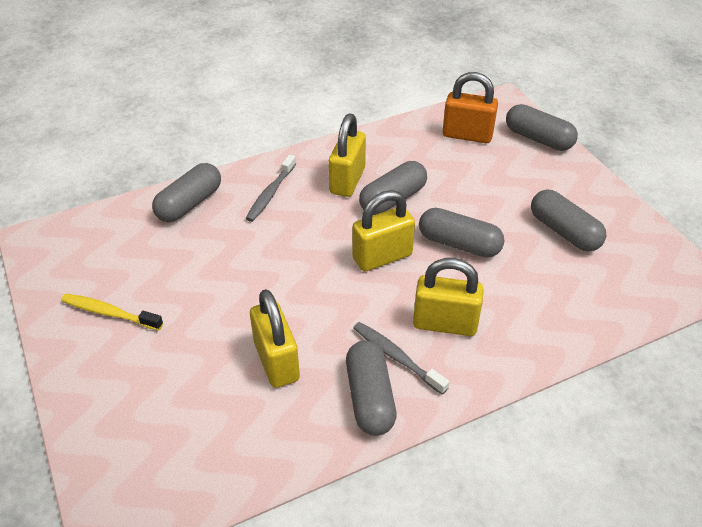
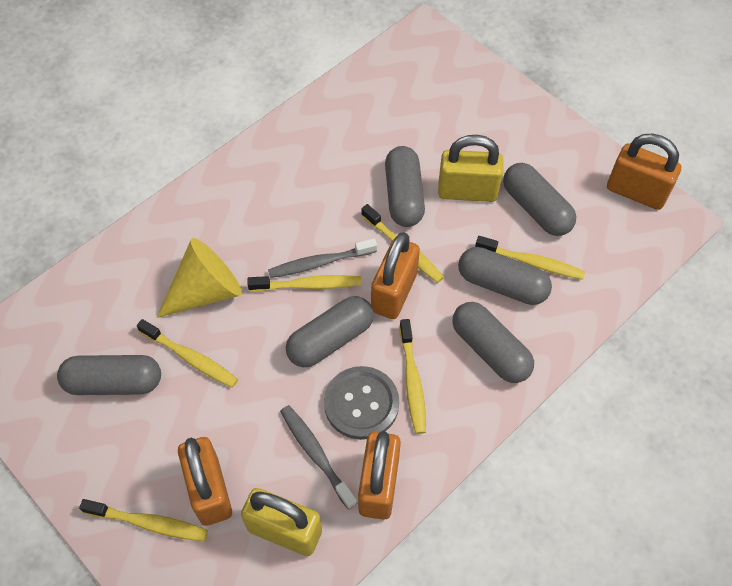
grey button: none = 0 -> [324,366,399,440] = 1
orange padlock: [442,72,498,143] = 1 -> [178,437,232,526] [358,431,401,520] [371,232,420,319] [607,134,681,210] = 4
yellow cone: none = 0 -> [157,238,242,318] = 1
yellow padlock: [250,289,300,388] [329,114,366,197] [352,190,415,272] [413,258,484,336] = 4 -> [241,488,322,556] [438,135,503,202] = 2
yellow toothbrush: [61,294,163,331] = 1 -> [79,499,208,541] [137,319,238,388] [247,275,361,292] [361,204,444,283] [399,319,426,434] [475,236,585,280] = 6

